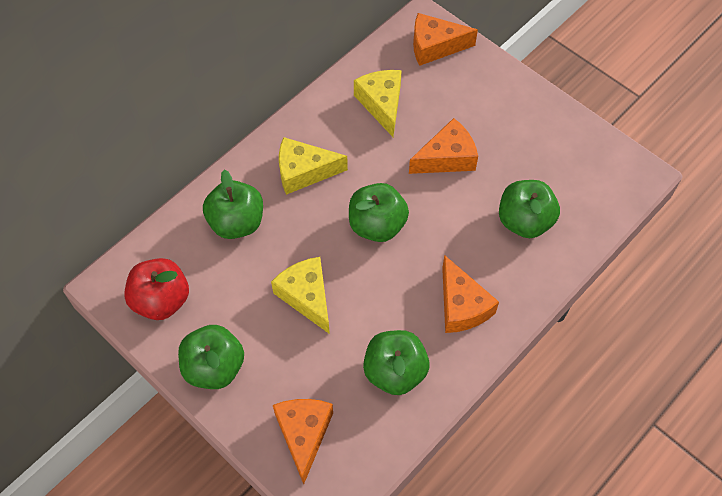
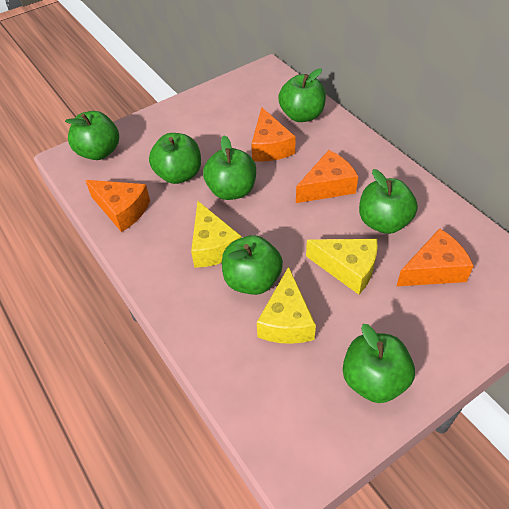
green apple: [178,325,244,389] [203,170,263,239] [349,183,409,242] [363,330,429,395] [499,180,560,238] = 5 -> [65,111,119,160] [149,133,201,184] [203,135,256,200] [222,235,283,295] [278,68,326,122] [343,324,415,403] [359,169,418,234] = 7
red apple: [124,258,189,320] = 1 -> none = 0

